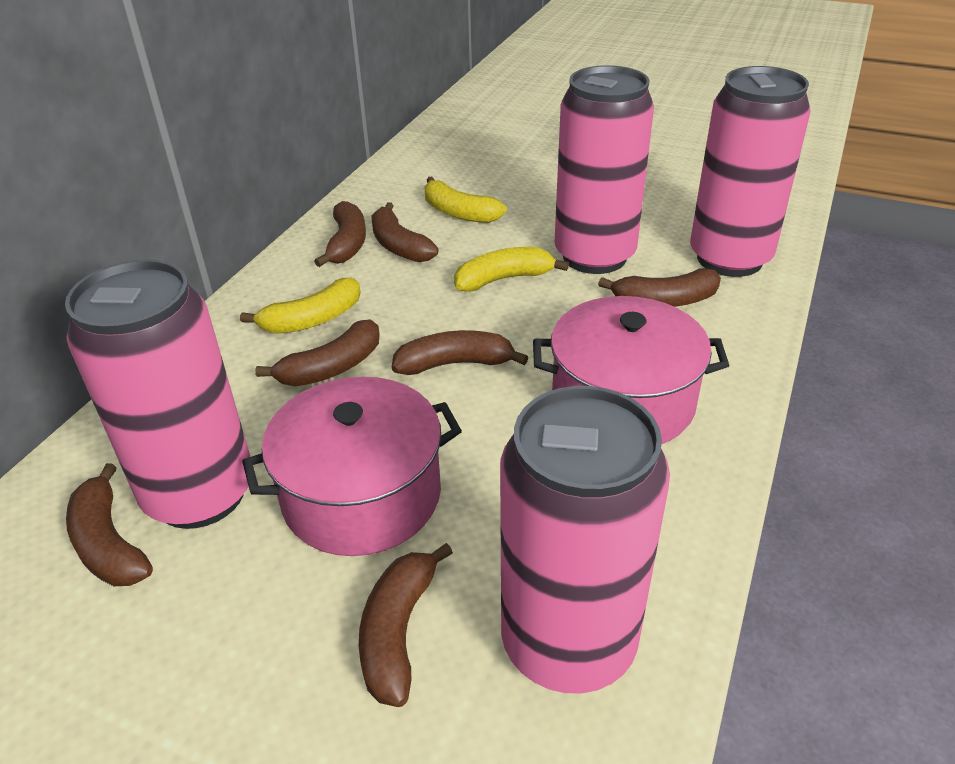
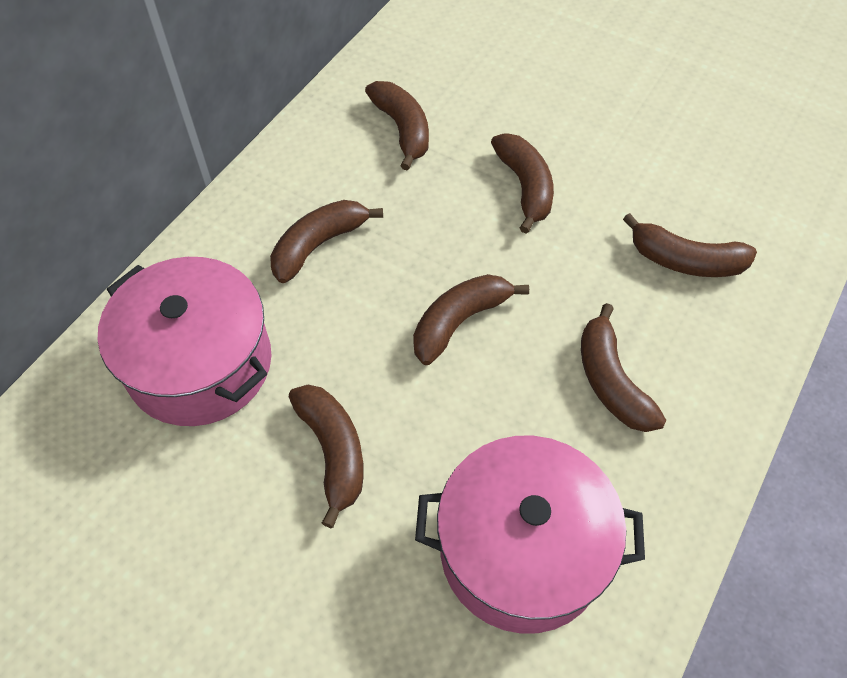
pink can: [65,259,250,529] [500,386,670,693] [555,65,654,274] [690,66,811,277] = 4 -> none = 0
yellow banana: [240,278,361,334] [424,176,507,223] [454,247,569,292] = 3 -> none = 0

